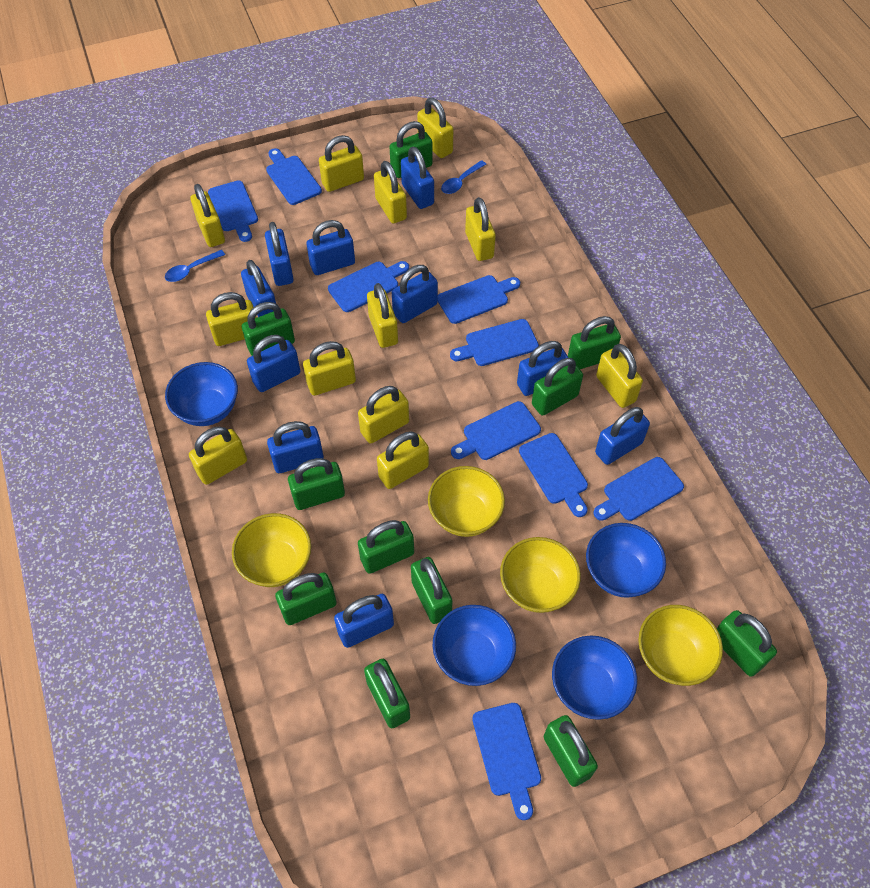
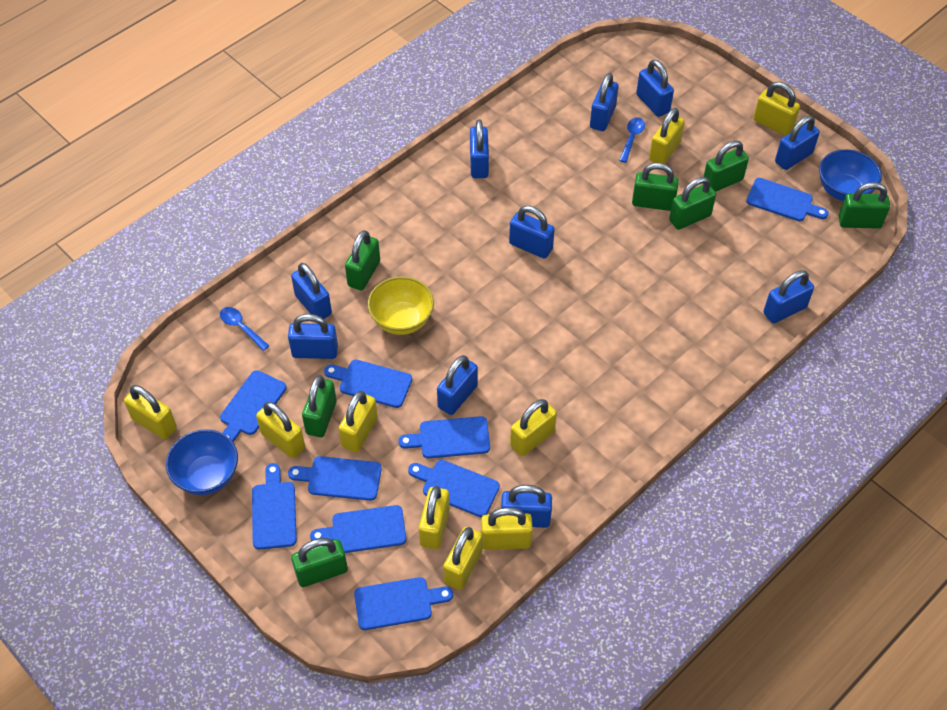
blue bowl: [165,362,238,426] [433,605,516,686] [552,635,637,720] [586,523,666,598] = 4 -> [166,429,238,495] [819,149,882,201] = 2
green padlock: [242,302,295,356] [275,572,337,625] [288,458,345,510] [358,520,414,574] [364,659,410,728] [390,121,432,178] [411,557,453,624] [532,358,583,415] [544,715,598,787] [568,316,621,369] [717,610,777,677] = 11 -> [291,538,348,587] [302,375,337,437] [345,230,380,291] [632,163,679,211] [669,177,716,230] [702,140,749,192] [839,182,890,229] = 7
yellow bowl: [232,513,311,587] [428,466,505,537] [500,537,581,613] [638,605,723,686] = 4 -> [368,277,434,335] = 1
yellow padlock: [189,427,247,485] [190,184,225,247] [206,292,257,346] [303,341,356,396] [319,135,364,192] [358,386,409,444] [367,283,398,348] [374,161,407,224] [377,431,429,489] [417,98,454,158] [465,197,496,261] [596,344,643,408] = 12 -> [124,385,177,440] [256,402,305,458] [338,391,378,453] [419,486,450,549] [443,527,483,590] [481,507,533,550] [510,399,557,456] [649,108,685,164] [753,82,800,136] = 9

